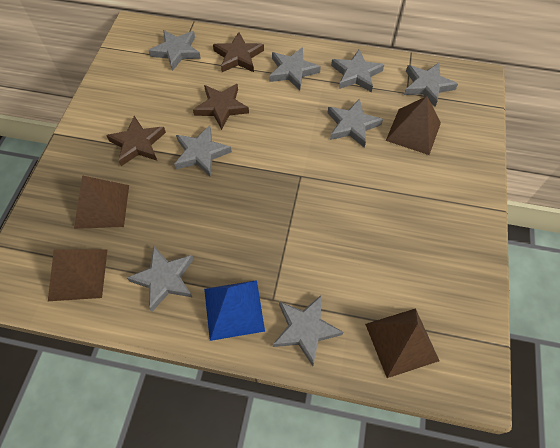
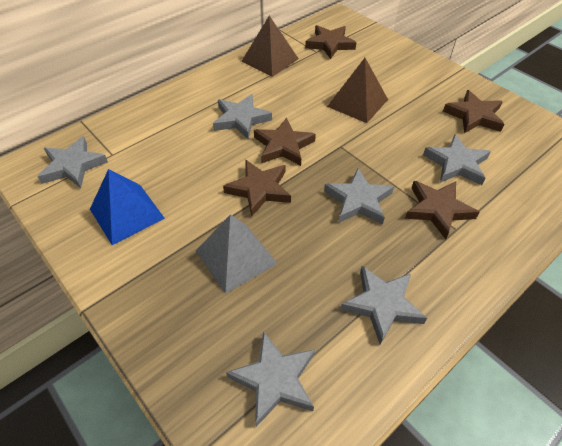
brown pyramid: [48,249,107,301] [74,175,129,229] [365,308,439,378] [386,96,441,155] = 4 -> [241,16,299,77] [327,58,388,123] = 2
brown star: [106,116,166,166] [193,84,249,130] [213,32,264,72] = 3 -> [223,160,291,217] [254,118,316,166] [305,25,356,59] [405,181,479,239] [443,90,504,133] = 5
grey pyramid: none = 0 -> [196,214,278,294] = 1
grey star: [127,246,194,312] [148,30,201,71] [174,125,232,177] [269,47,321,91] [273,295,343,366] [327,99,383,148] [331,49,384,92] [404,63,458,107] = 8 -> [37,136,108,188] [213,94,272,139] [226,331,315,427] [324,168,394,225] [340,266,427,344] [423,134,491,185] = 6

